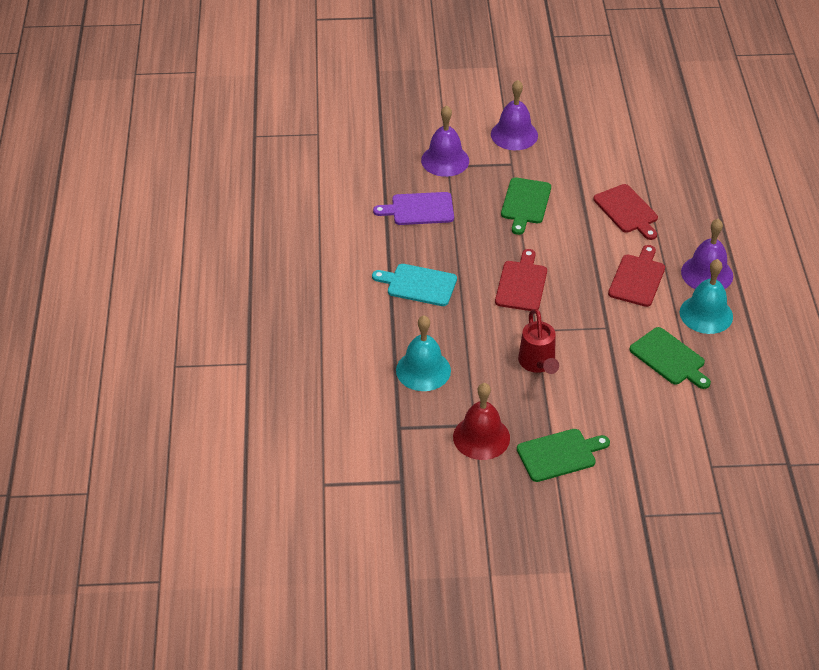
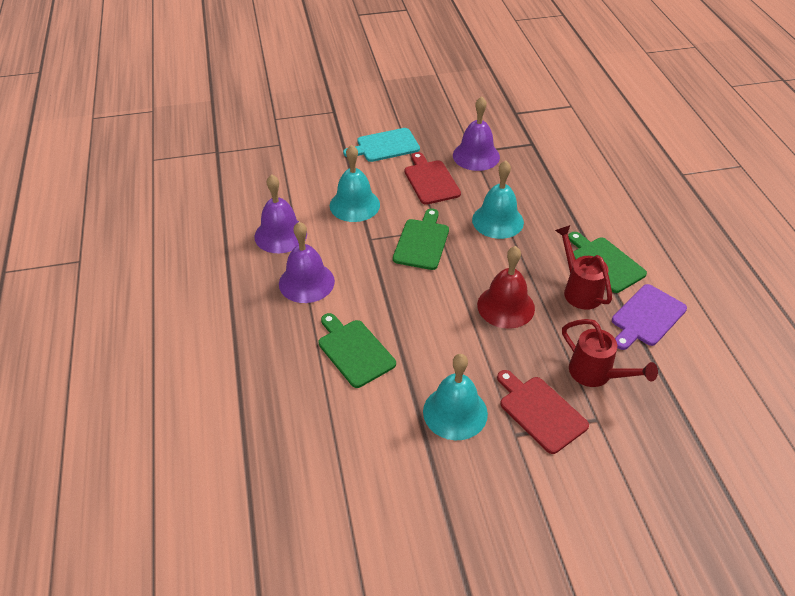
red cutting board: [495,249,547,311] [593,184,658,240] [608,245,665,307] = 3 -> [404,152,461,205] [497,370,589,454] = 2
red watering can: [518,309,559,374] = 1 -> [555,225,612,310] [562,319,658,387] = 2
turquoise bell: [396,315,451,391] [680,259,733,334] = 2 -> [330,145,380,222] [423,354,488,440] [472,160,524,239] = 3

